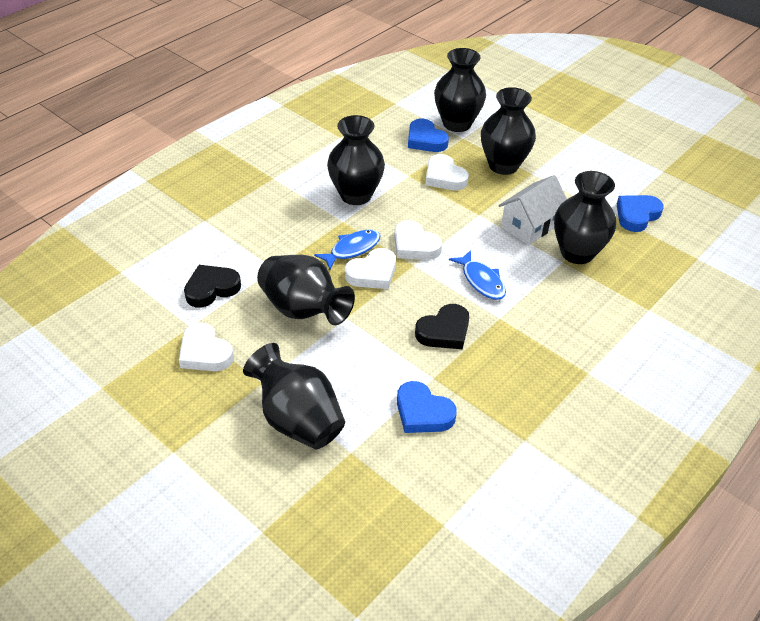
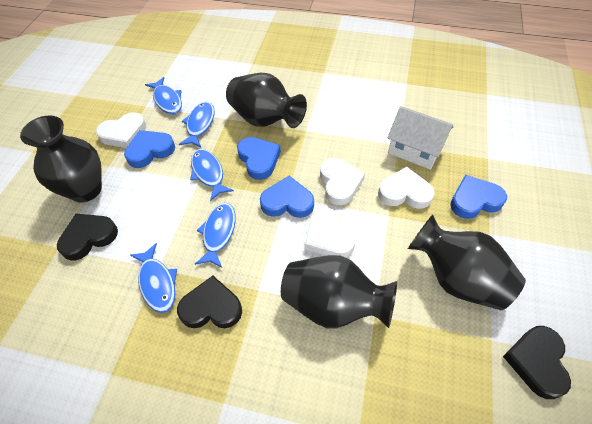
black heart: [184,265,241,308] [415,304,469,349] = 2 -> [57,214,118,260] [177,276,242,328] [503,326,571,399] = 3
black vase: [243,343,345,449] [257,255,355,325] [327,115,385,205] [434,48,486,132] [481,87,536,175] [554,171,616,264] = 6 -> [20,115,102,202] [226,73,307,128] [281,255,397,328] [408,214,526,310] = 4
blue fish: [314,229,381,270] [449,250,506,300] = 2 -> [130,243,177,313] [145,77,182,114] [179,102,215,147] [190,149,234,201] [195,203,236,268] = 5
blue heart: [397,381,457,433] [408,119,449,152] [617,195,664,232] = 3 -> [124,130,175,168] [237,137,281,180] [260,176,314,218] [450,174,507,219] = 4

